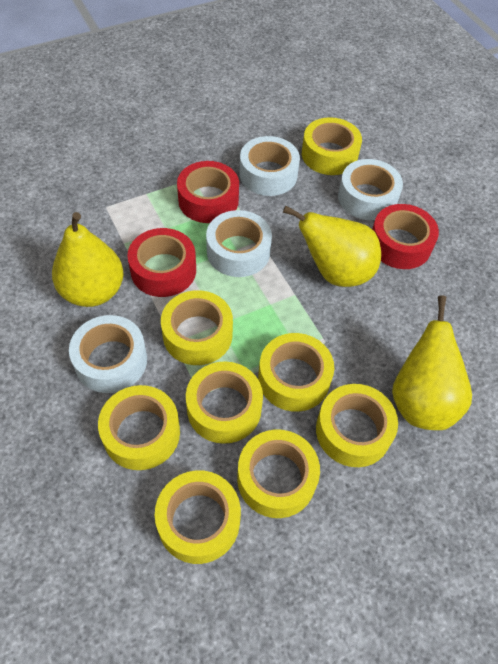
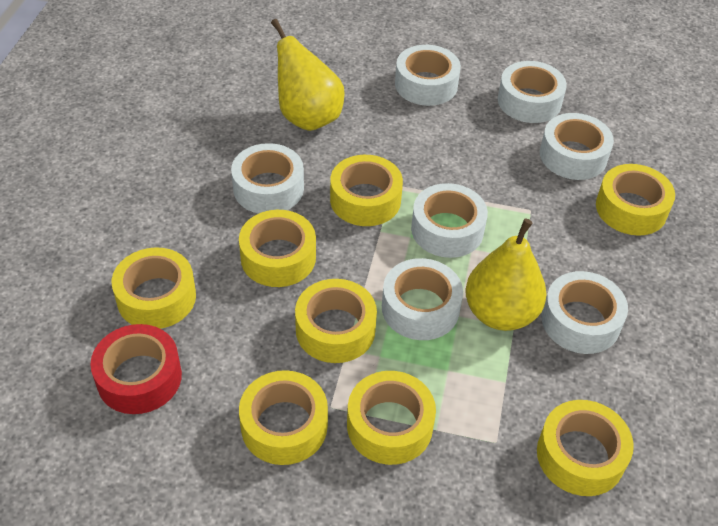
red tape: [127,228,196,297] [177,161,239,223] [372,204,439,269] = 3 -> [91,324,182,414] = 1
white tape: [69,315,147,393] [206,210,272,277] [240,136,300,196] [338,159,403,220] = 4 -> [231,143,304,214] [382,258,463,340] [395,45,461,106] [411,183,488,258] [498,61,567,123] [540,113,614,180] [542,271,628,354] = 7
yellow pear: [52,212,123,307] [283,206,381,287] [392,296,472,430] = 3 -> [271,19,345,131] [465,219,547,331] = 2

